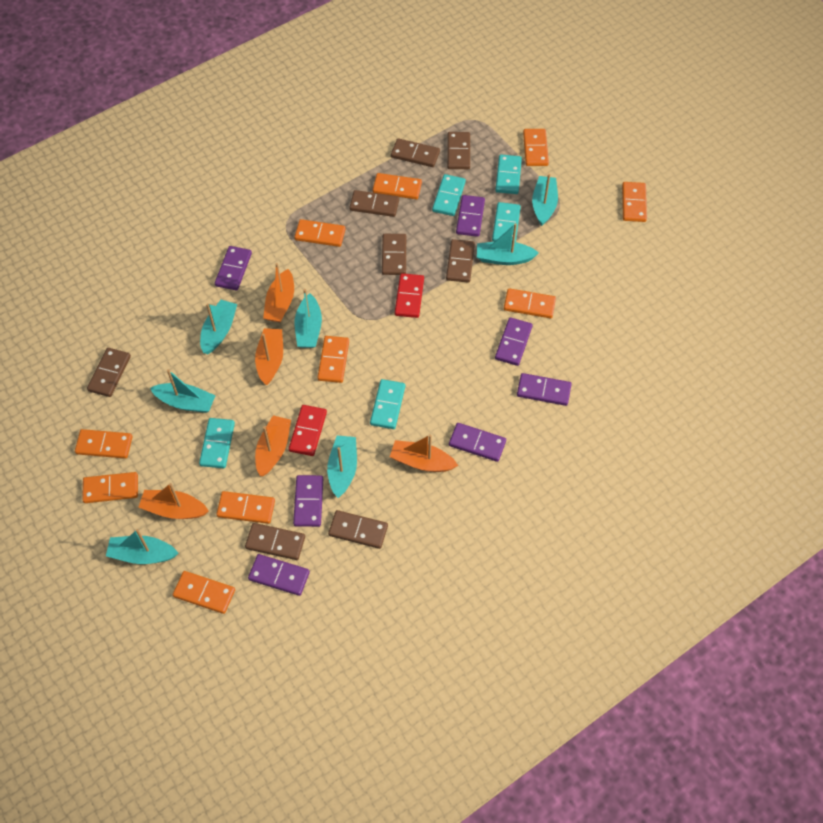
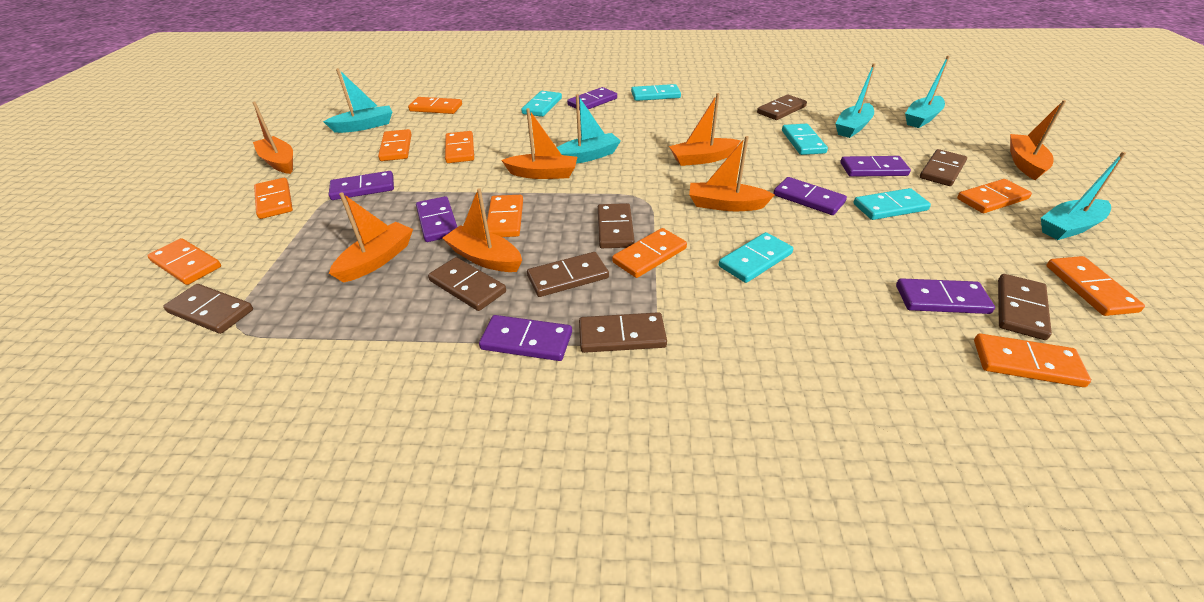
orange boat: [138,483,209,519] [255,328,283,385] [255,415,291,476] [263,263,294,322] [390,434,458,472] = 5 -> [252,101,293,174] [329,193,413,283] [442,188,522,272] [501,108,577,179] [669,93,741,166] [689,136,775,211] [1010,100,1066,180] = 7
red domino: [289,405,327,456] [395,273,424,318] = 2 -> none = 0
turquoise boat: [106,529,178,564] [150,369,216,413] [200,300,237,354] [295,289,322,348] [327,436,357,498] [477,223,539,265] [532,174,558,226] = 7 -> [323,68,392,133] [557,94,621,164] [835,63,875,138] [905,56,950,128] [1041,152,1126,240] = 5

